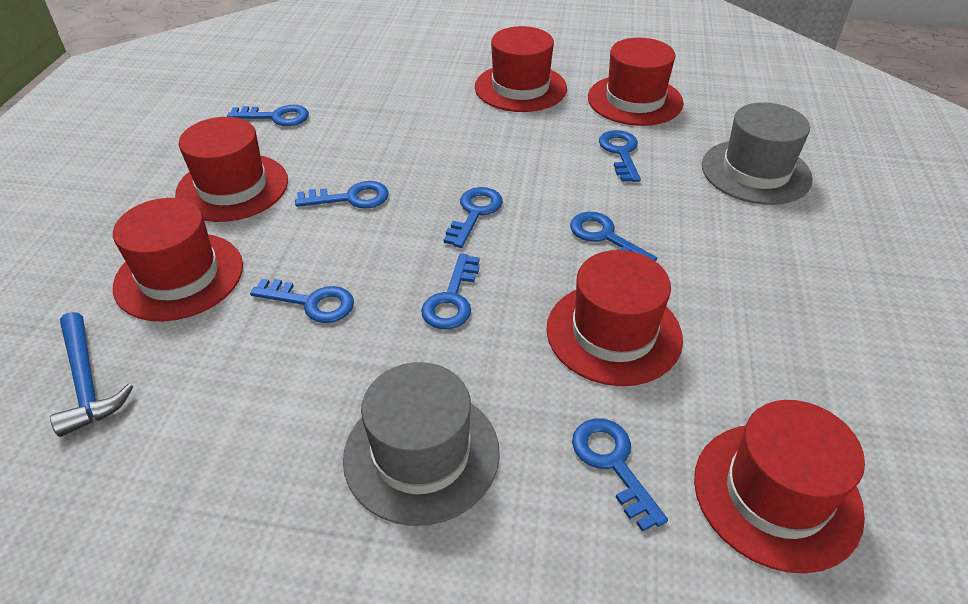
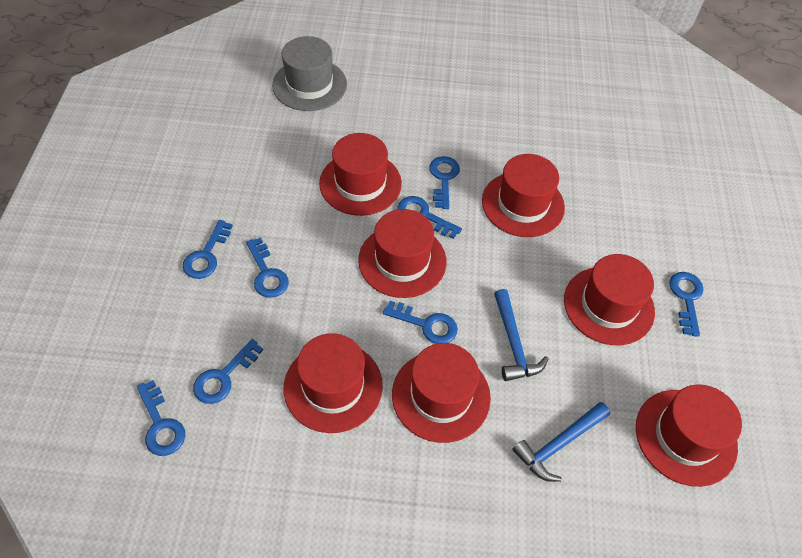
blue hammer: [50,312,133,437] = 1 -> [494,289,549,381] [512,402,610,482] = 2
grey hat: [343,362,500,526] [702,102,813,205] = 2 -> [272,36,347,111] = 1
red hat: [113,198,243,321] [175,117,288,222] [475,26,567,112] [546,250,683,386] [588,38,684,126] [694,400,865,573] = 6 -> [284,333,383,433] [319,133,402,216] [358,209,446,298] [392,343,491,443] [482,154,565,237] [564,254,655,345] [636,384,742,487] = 7

